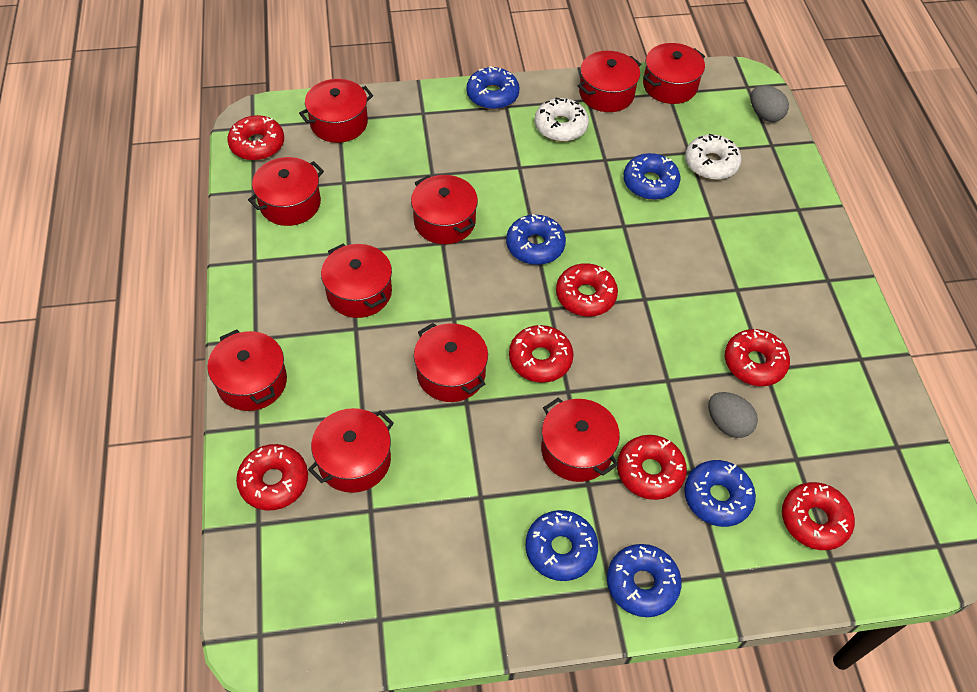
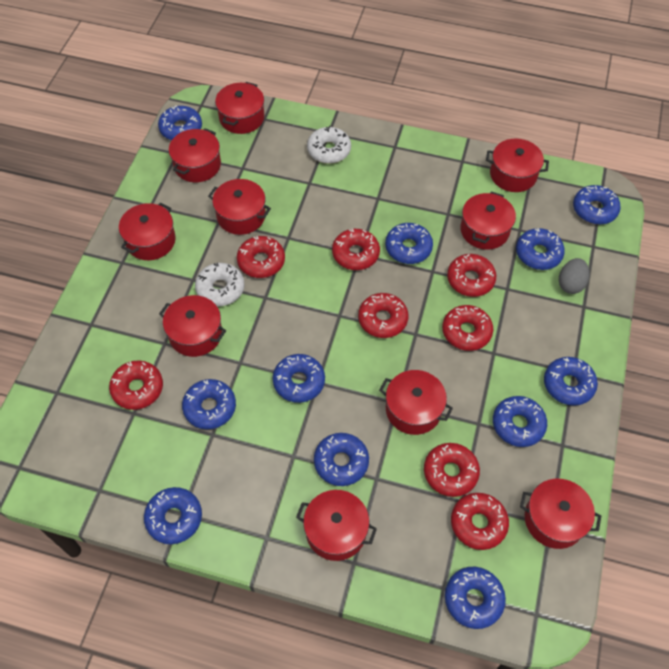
blue donut: [466,66,519,109] [506,214,566,265] [526,510,598,581] [607,544,681,617] [623,153,680,200] [684,460,756,527] = 6 -> [144,487,202,544] [158,106,202,140] [182,379,236,429] [273,354,325,403] [314,433,369,486] [385,223,433,264] [445,567,506,629] [493,396,547,447] [516,228,565,270] [544,357,598,406] [573,185,621,225] = 11
grey egg: [708,392,758,438] [750,85,789,122] = 2 -> [559,258,590,294] = 1
red donut: [227,115,284,160] [236,444,308,510] [509,325,574,383] [556,263,618,317] [617,435,687,500] [725,329,790,386] [782,482,855,550] = 7 -> [109,361,163,410] [237,236,285,278] [332,229,380,270] [358,293,408,338] [424,443,480,497] [442,305,493,351] [447,254,496,297] [451,493,509,550] = 8

